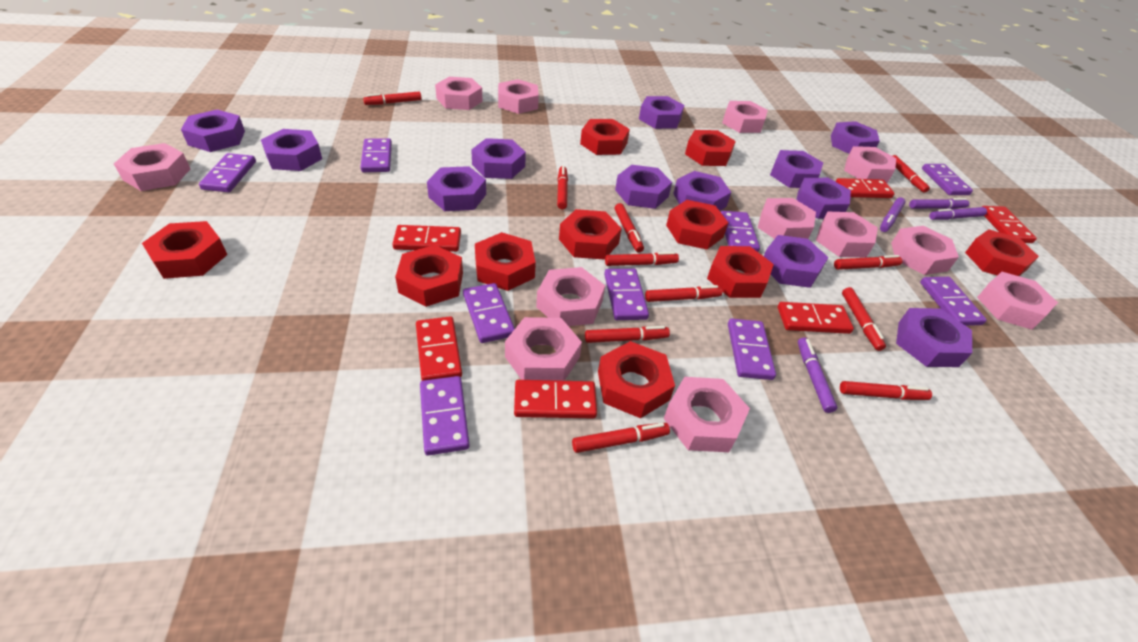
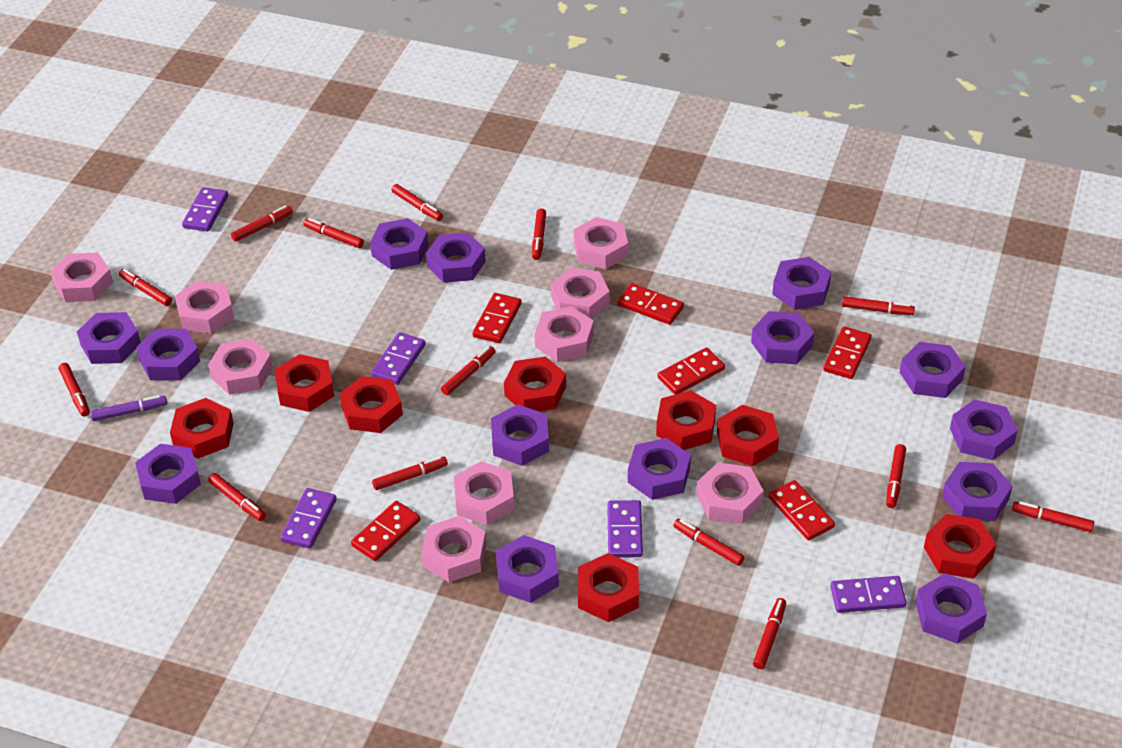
pink nut: [114,143,190,191] [435,77,483,110] [498,79,539,114] [505,317,582,381] [536,267,605,326] [663,377,750,452] [722,101,768,133] [758,198,816,239] [816,211,878,258] [844,146,896,183] [891,226,959,275] [977,272,1058,330] = 12 -> [51,253,113,302] [175,281,234,333] [208,338,273,395] [421,516,486,582] [454,461,514,525] [535,306,594,362] [551,268,610,319] [574,217,628,269] [696,462,764,524] = 9
purple domino: [199,153,256,192] [360,138,392,172] [420,376,470,456] [463,283,515,343] [604,269,649,320] [721,211,760,252] [728,318,776,380] [920,277,987,326] [922,164,973,195] = 9 -> [182,187,228,231] [280,488,337,548] [371,332,426,385] [607,500,643,558] [830,576,907,613] = 5
purple marker: [798,337,837,413] [880,197,905,232] [909,198,969,209] [929,207,987,220] = 4 -> [91,395,167,421] = 1
purple nut: [181,109,245,152] [261,129,322,171] [427,166,486,211] [471,138,526,179] [615,165,672,209] [639,96,684,129] [673,171,731,211] [764,235,828,288] [770,150,823,188] [796,178,851,219] [831,121,880,154] [896,308,972,367] = 12 -> [77,312,141,364] [135,444,201,504] [136,329,200,380] [370,218,428,270] [426,232,486,283] [491,405,549,466] [496,535,559,603] [628,438,691,500] [751,311,814,364] [772,257,831,310] [900,342,965,398] [915,573,987,643] [942,462,1013,521] [950,399,1018,460] = 14
red marker: [363,92,422,105] [557,166,568,209] [572,423,670,453] [585,326,670,343] [605,252,679,266] [615,203,644,253] [645,285,722,302] [834,255,902,270] [840,381,932,400] [842,287,886,351] [893,155,930,193] = 11 -> [59,363,90,416] [119,269,172,306] [208,473,266,521] [231,205,293,241] [303,218,364,248] [372,456,448,490] [392,184,443,221] [441,346,495,395] [532,208,546,260] [673,519,745,566] [753,598,786,669] [842,296,915,315] [886,444,906,508] [1012,501,1094,532] = 14
red nut: [142,221,227,279] [395,245,463,307] [475,232,536,291] [559,209,622,260] [580,119,630,155] [598,341,675,418] [666,200,728,249] [685,130,736,166] [707,246,774,298] [965,230,1039,276] = 10 -> [170,398,234,459] [274,354,334,412] [340,376,403,433] [504,356,566,411] [578,553,639,622] [656,390,716,450] [717,405,779,466] [924,514,996,579] = 8

